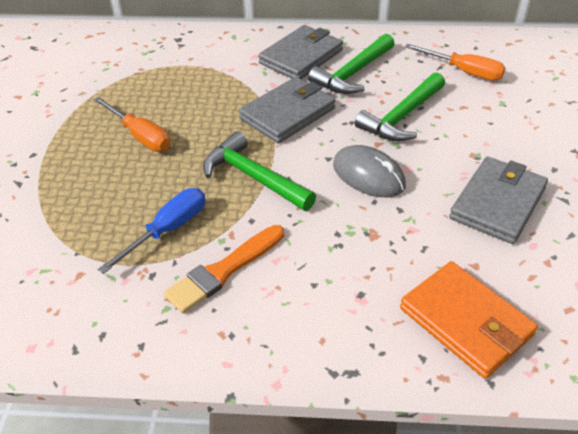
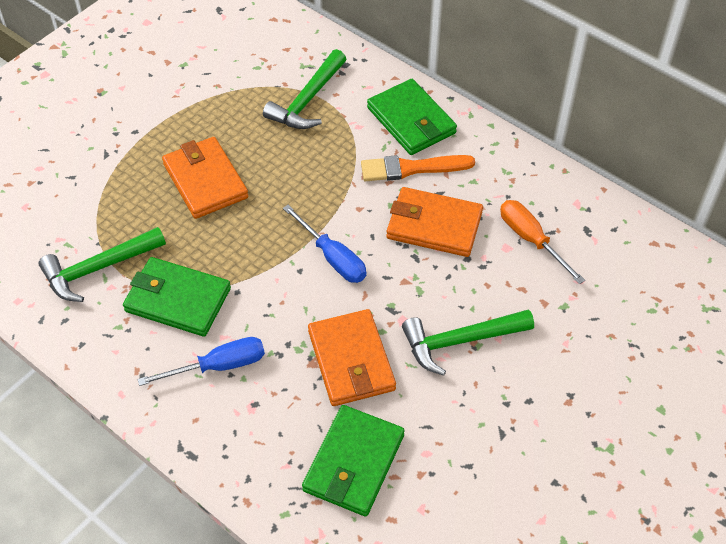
blue screwdriver: [98,188,205,274] = 1 -> [138,337,265,386] [283,205,366,283] = 2
green wallet: none = 0 -> [123,257,231,337] [302,405,405,517] [367,79,457,155] = 3
grey mouse: [333,145,406,197] = 1 -> none = 0
grey wallet: [239,77,335,143] [258,25,343,79] [449,157,548,244] = 3 -> none = 0
orange screwdriver: [93,97,171,151] [405,44,505,81] = 2 -> [500,200,585,284] = 1
orange wallet: [400,261,538,379] = 1 -> [162,137,248,219] [308,309,396,406] [386,187,483,257] = 3

